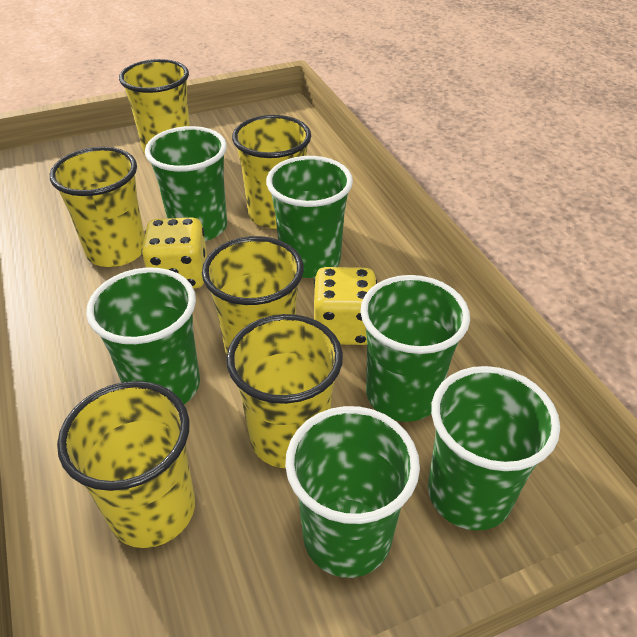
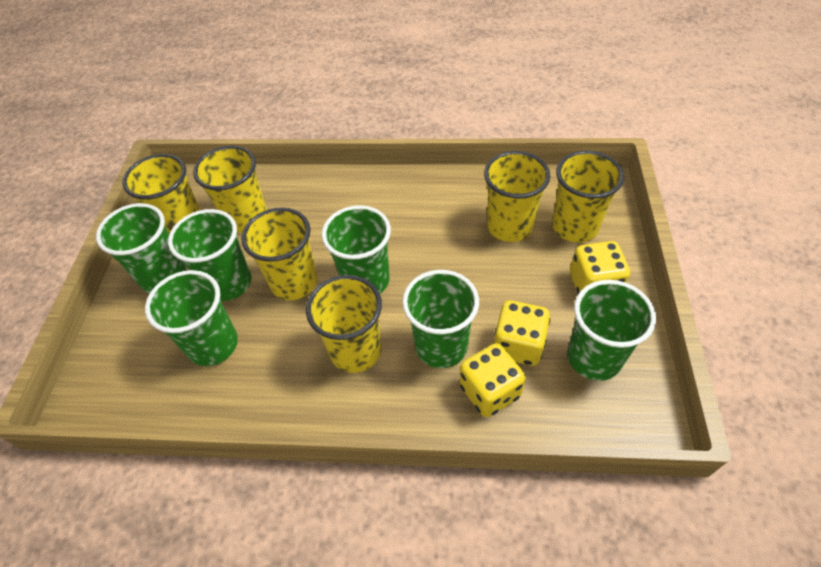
yellow dice: [141,217,207,289] [314,267,377,345] = 2 -> [459,343,526,417] [494,300,550,366] [570,241,630,294] = 3

